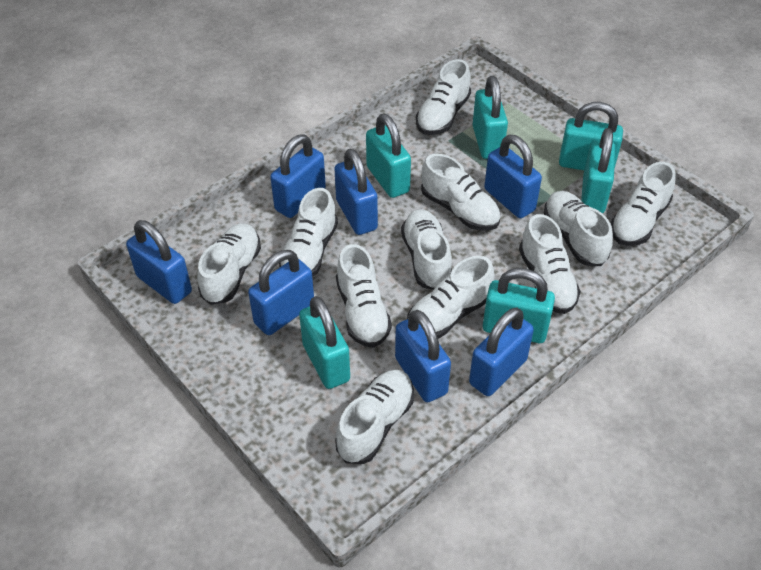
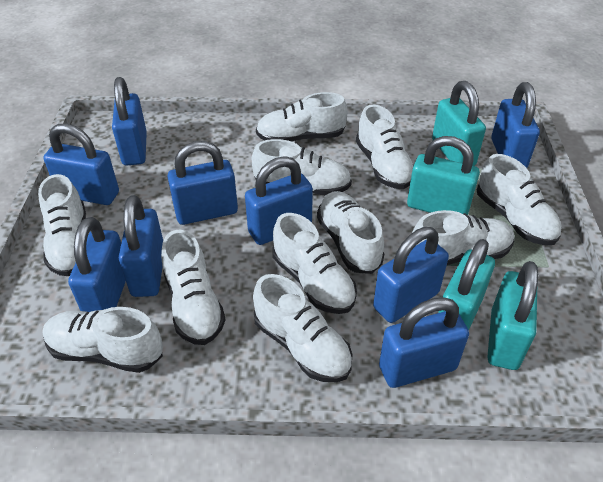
blue padlock: [126,220,192,304] [248,250,314,335] [270,134,326,218] [334,149,378,235] [395,310,451,402] [469,308,534,396] [484,135,542,218] = 7 -> [44,124,119,205] [68,217,126,312] [112,77,147,165] [119,195,163,297] [167,141,238,225] [245,156,313,245] [373,227,449,323] [379,297,469,388] [491,82,540,168] = 9
turquoise padlock: [299,296,350,389] [366,114,411,198] [472,76,508,159] [483,268,555,343] [559,102,623,170] [581,128,615,214] = 6 -> [407,136,480,215] [432,81,486,166] [438,239,495,330] [488,261,538,370] = 4

